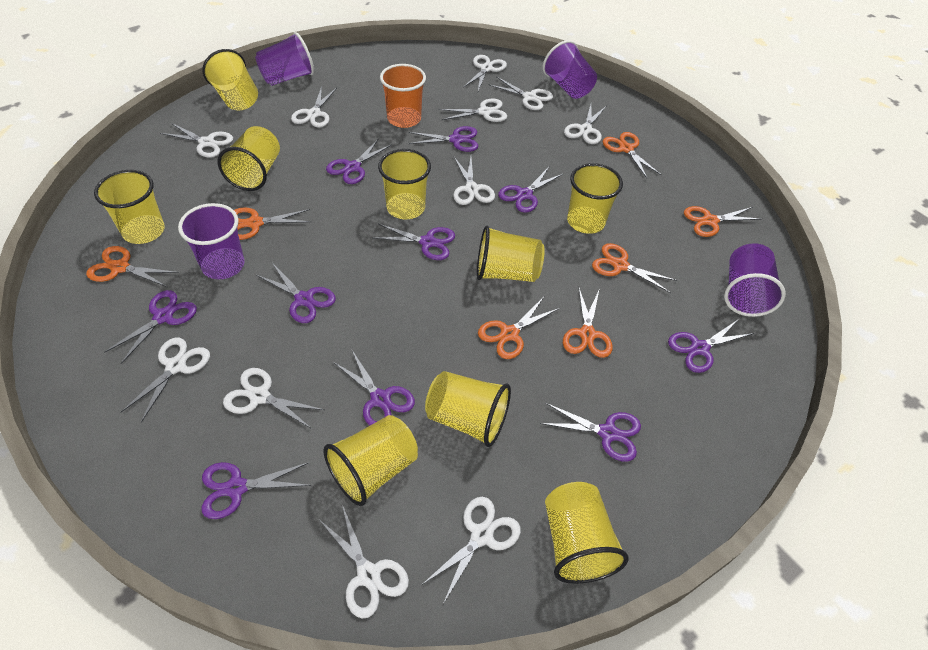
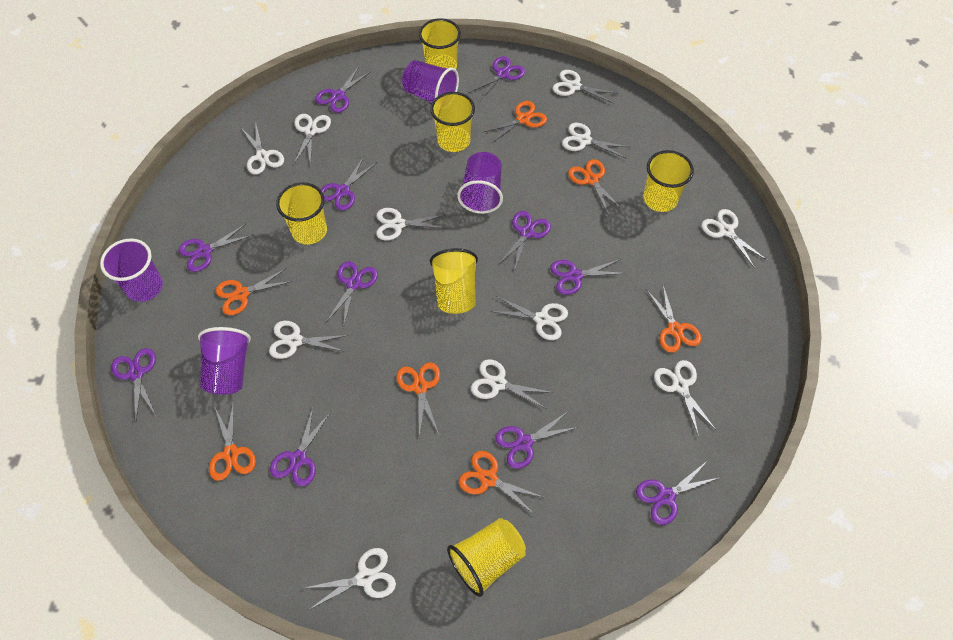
orange cup: [380,64,426,128] = 1 -> none = 0
purple scissors: [104,290,197,364] [202,462,312,519] [256,263,336,323] [326,138,391,184] [333,350,415,426] [374,224,455,260] [408,126,478,152] [498,167,563,213] [540,403,641,462] [668,319,754,373] = 10 -> [111,348,156,420] [179,223,253,272] [270,408,331,487] [315,66,371,113] [320,156,377,211] [326,261,378,328] [468,56,525,101] [495,411,579,469] [498,211,551,272] [550,259,626,295] [636,461,718,525] = 11
yellow cup: [94,170,165,244] [203,49,258,111] [218,126,280,191] [323,415,418,506] [378,149,431,219] [425,371,511,447] [477,226,544,282] [545,482,629,584] [567,163,623,234] = 9 -> [276,182,327,245] [419,18,461,69] [430,92,475,152] [430,248,478,314] [447,518,526,597] [643,150,694,212] = 6

